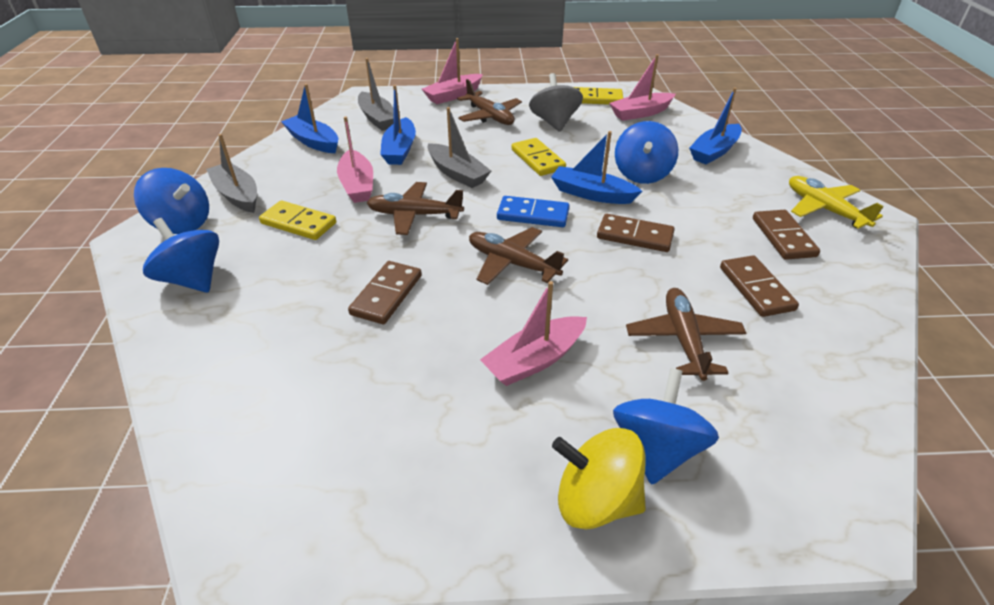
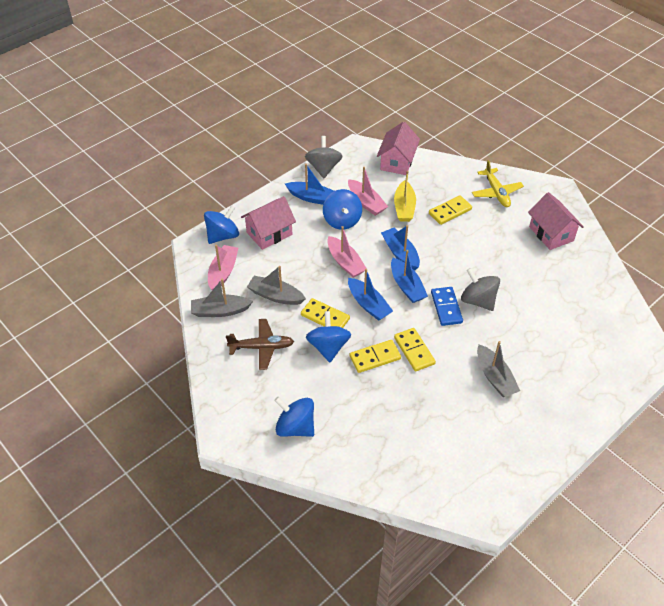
brown domino: [348,261,422,324] [597,214,675,252] [720,255,799,317] [753,210,820,260] = 4 -> none = 0
brown plane: [367,182,464,235] [457,79,522,125] [469,227,568,285] [626,288,746,381] = 4 -> [226,319,294,370] = 1
grey spinning top: [529,73,583,132] = 1 -> [305,136,343,178] [461,268,500,311] = 2
pink boat: [337,117,373,203] [422,38,483,104] [480,281,587,386] [609,54,675,121] = 4 -> [208,245,238,290] [327,226,367,278] [348,167,388,216] = 3
pink house: none = 0 -> [241,196,296,250] [377,122,420,175] [528,192,584,250] = 3
yellow boat: none = 0 -> [394,171,416,222] = 1
yellow domino: [259,200,336,240] [512,138,566,176] [574,87,623,105] = 3 -> [301,298,350,328] [350,340,401,373] [394,328,436,371] [429,195,472,225] = 4
yellow spinning top: [552,428,646,530] = 1 -> none = 0

